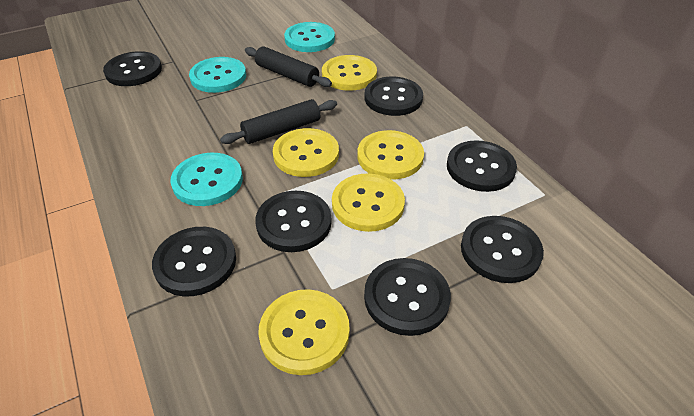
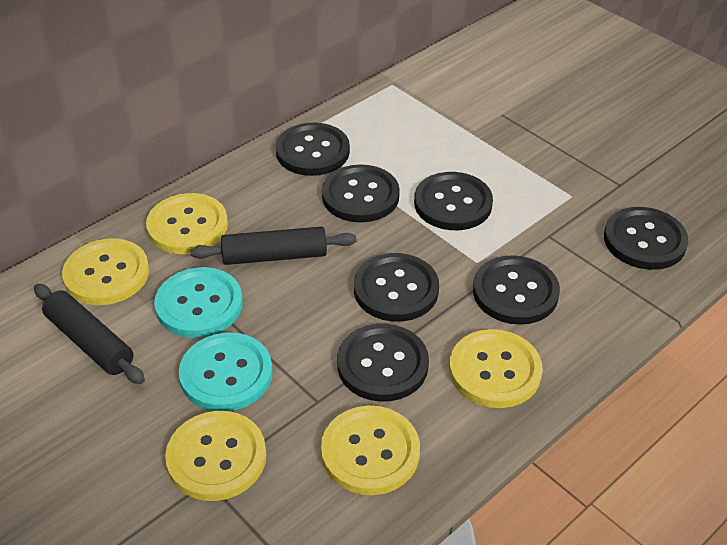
turquoise button: [170,153,243,206] [189,57,246,93] [284,22,335,52] = 3 -> [154,267,243,338] [179,333,273,411] = 2

